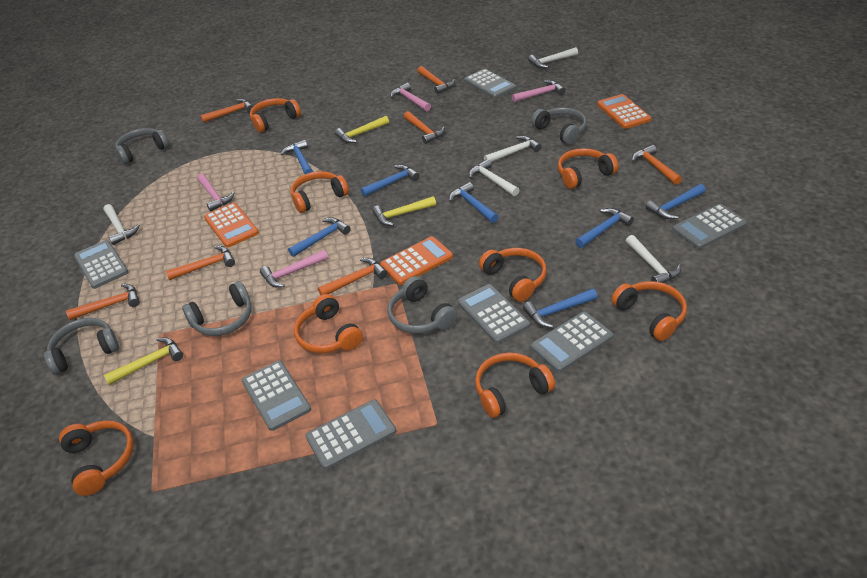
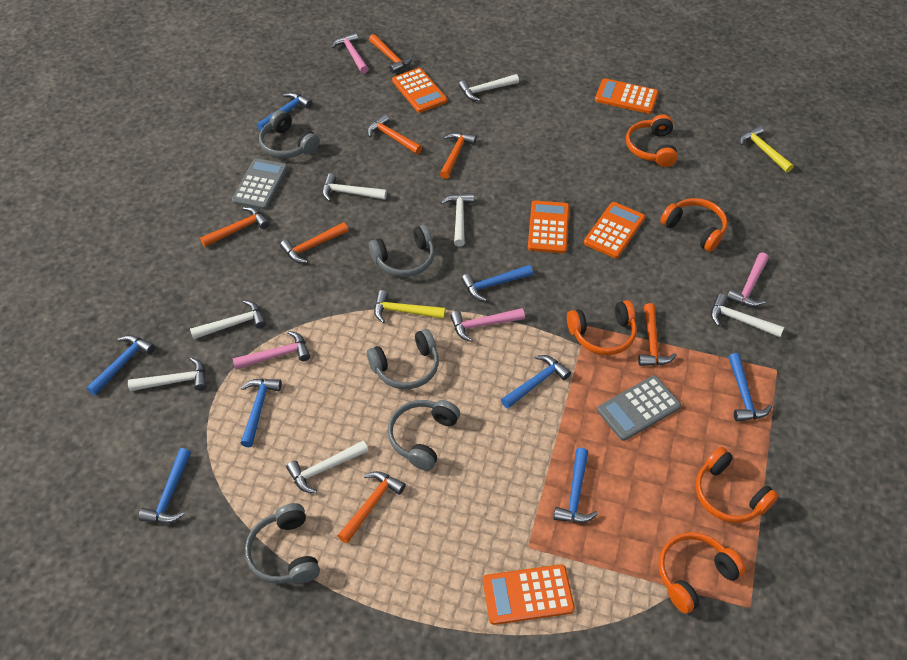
blue hammer: [281,140,313,174] [288,217,351,257] [361,165,420,197] [449,182,499,223] [523,288,597,328] [575,208,634,248] [645,184,706,219] = 7 -> [86,335,155,395] [139,448,191,523] [240,379,282,447] [257,92,312,131] [461,265,533,301] [501,355,571,409] [553,448,598,523] [728,353,772,422] = 8
grey calculator: [74,240,128,289] [242,360,311,431] [306,400,396,470] [458,284,530,344] [464,69,516,99] [531,312,613,372] [672,204,747,249] = 7 -> [232,158,288,210] [597,376,681,441] = 2
orange calculator: [204,203,259,248] [380,236,453,285] [597,94,651,129] = 3 -> [392,68,447,113] [483,564,575,625] [528,200,569,253] [584,202,645,258] [595,78,659,114] = 5
orange headphones: [59,420,134,496] [250,98,301,133] [291,171,349,213] [294,294,363,353] [475,353,555,418] [479,248,547,302] [558,148,618,189] [611,281,687,341] = 8 -> [567,300,637,355] [626,114,678,167] [659,532,745,613] [660,198,728,252] [696,447,779,523] = 5
white hammer: [103,204,140,245] [469,159,519,196] [484,136,542,162] [528,47,578,68] [626,235,681,283] = 5 -> [128,357,207,391] [190,300,266,340] [286,440,368,493] [322,173,387,202] [440,193,474,246] [459,74,519,101] [711,294,784,337] = 7
yellow hammer: [104,337,183,385] [335,116,389,143] [372,196,436,226] = 3 -> [374,290,446,323] [740,126,794,173] = 2

